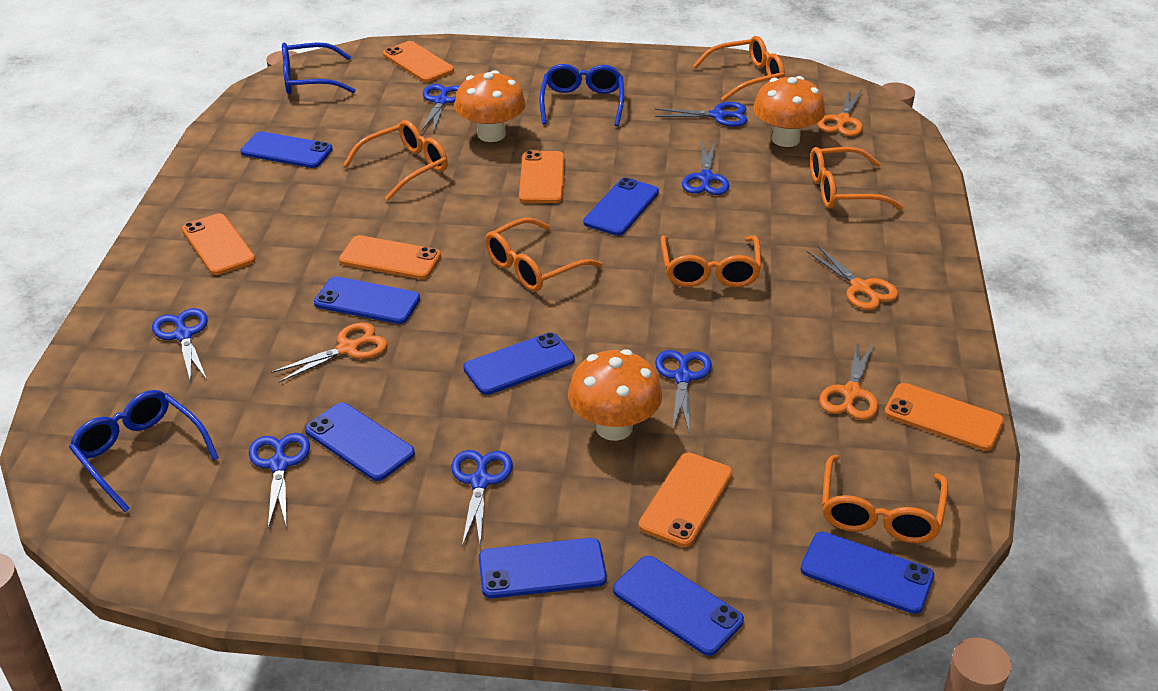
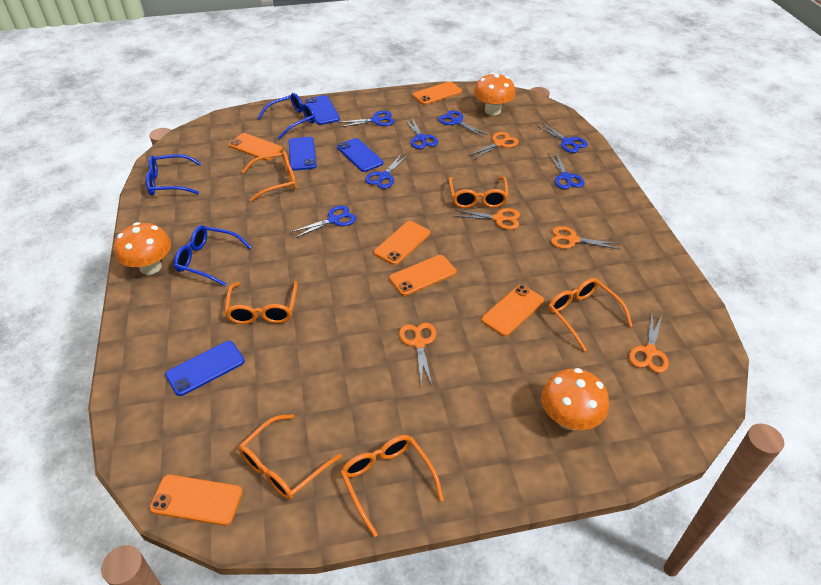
blue phone: [241,131,333,168] [305,402,415,481] [314,276,420,324] [463,332,575,395] [479,538,607,598] [583,178,659,236] [613,556,744,656] [800,531,934,614] = 8 -> [165,341,245,396] [288,137,317,171] [306,95,340,125] [337,138,383,172] = 4
orange scissors: [271,322,388,383] [807,246,898,310] [818,89,863,136] [819,341,878,420] = 4 -> [399,323,436,385] [454,208,520,230] [468,132,519,160] [551,226,621,250] [629,312,669,373] = 5

